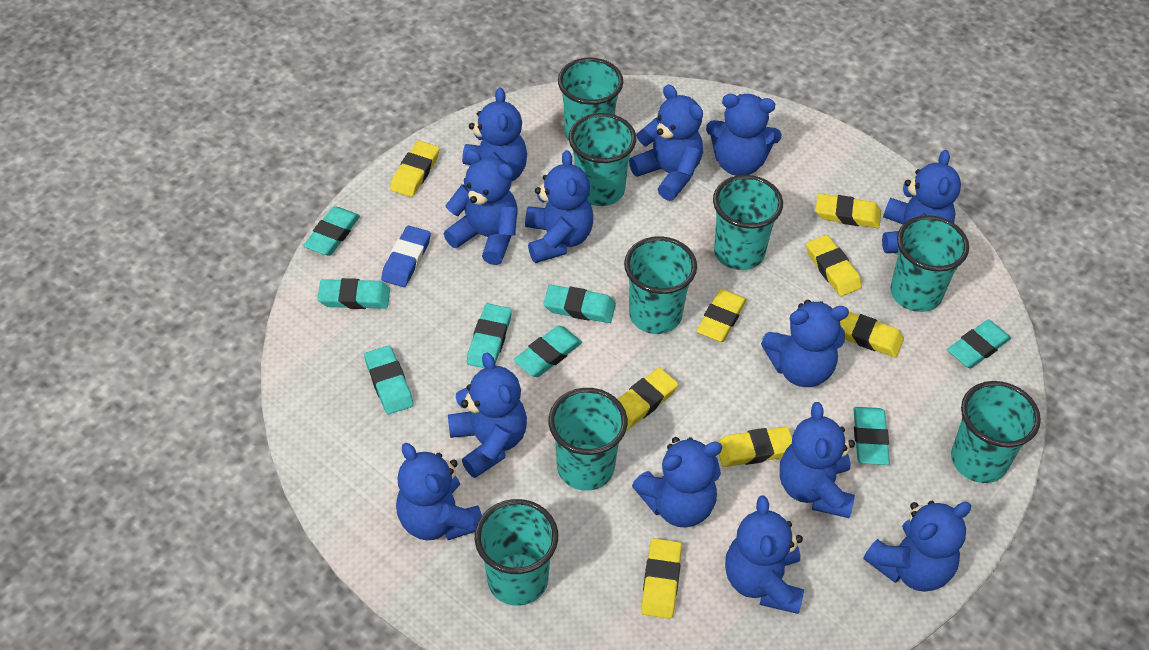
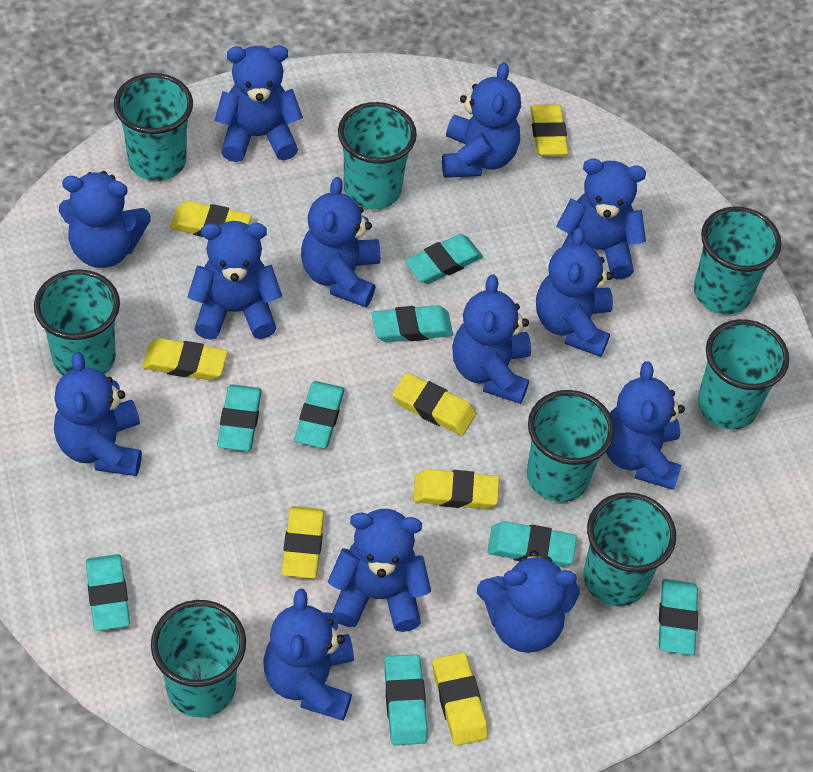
blue eraser: [381,225,431,287] = 1 -> none = 0
yellow eraser: [390,141,440,197] [618,367,678,430] [641,538,682,619] [697,289,747,342] [718,426,792,467] [806,235,862,296] [816,193,881,228] [840,311,904,358] = 8 -> [142,338,228,380] [170,201,251,237] [281,506,324,579] [392,373,476,436] [413,469,499,509] [432,652,488,746] [530,104,569,156] = 7

